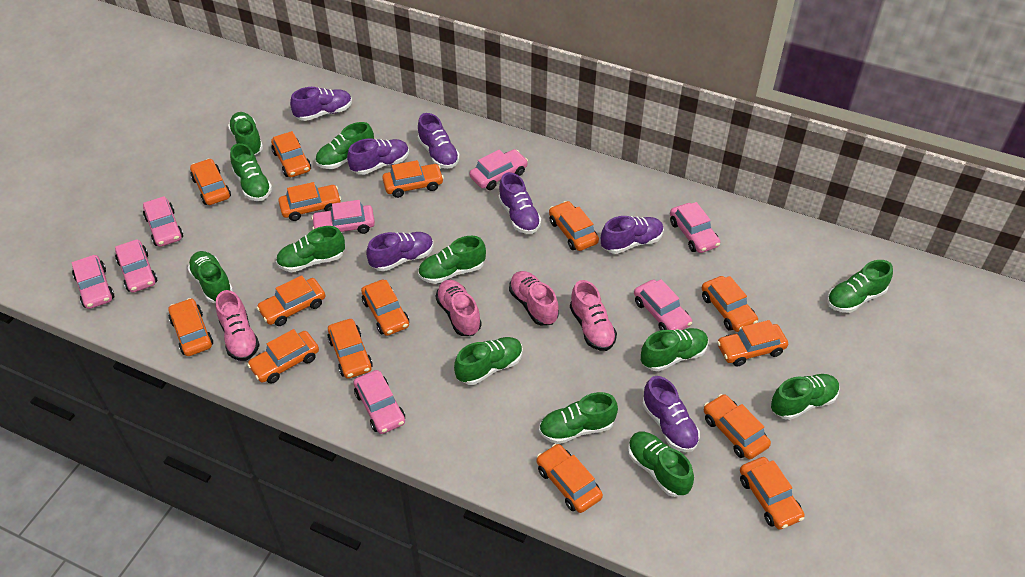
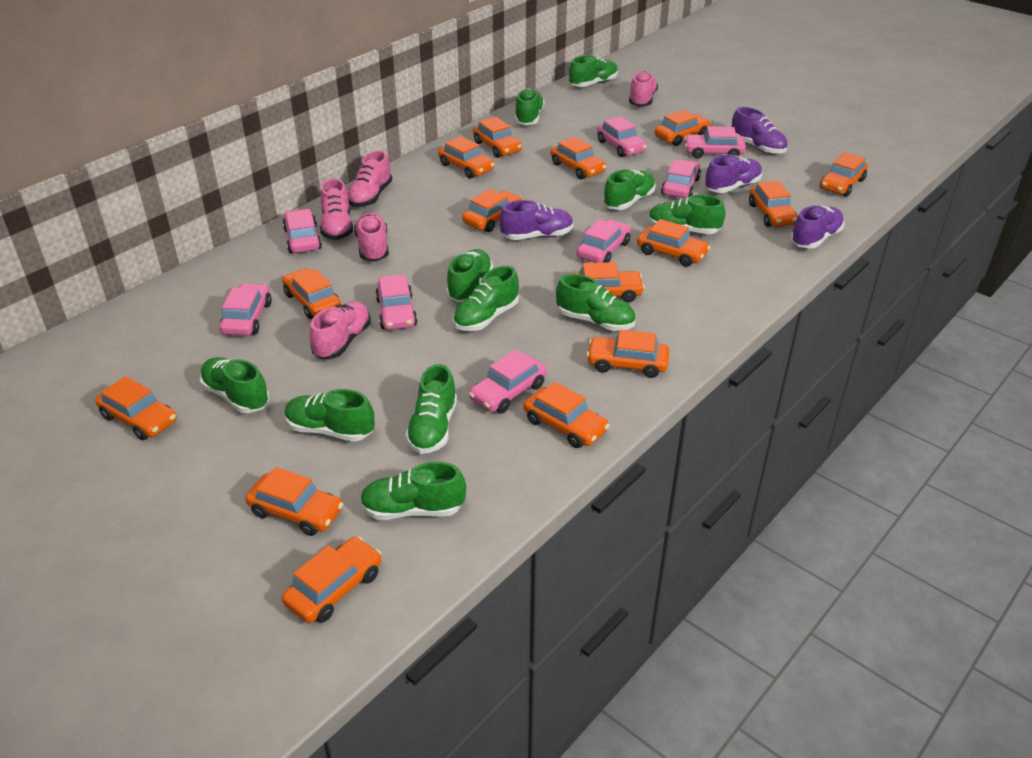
green shoe: [187,251,233,303] [228,112,263,155] [230,143,272,201] [276,226,345,272] [315,122,374,169] [418,236,486,284] [454,337,523,385] [539,392,618,444] [628,432,694,497] [641,328,709,372] [771,374,840,420] [827,260,893,313] = 12 -> [200,357,269,413] [284,389,375,442] [360,462,466,520] [405,364,457,454] [446,249,493,302] [453,266,519,331] [515,89,544,125] [556,274,636,331] [569,55,618,87] [603,169,656,210] [648,195,725,234] = 11
pink shoe: [216,290,260,361] [436,280,482,336] [509,271,559,326] [570,280,617,351] = 4 -> [310,301,371,359] [320,178,353,240] [348,150,392,207] [354,213,389,261] [629,71,658,106] = 5
purple shoe: [290,87,352,121] [347,138,409,175] [366,232,434,271] [418,113,460,169] [498,172,541,234] [601,216,664,254] [642,376,700,452] = 7 -> [500,200,574,240] [705,154,762,193] [732,107,788,154] [791,205,844,248] = 4

